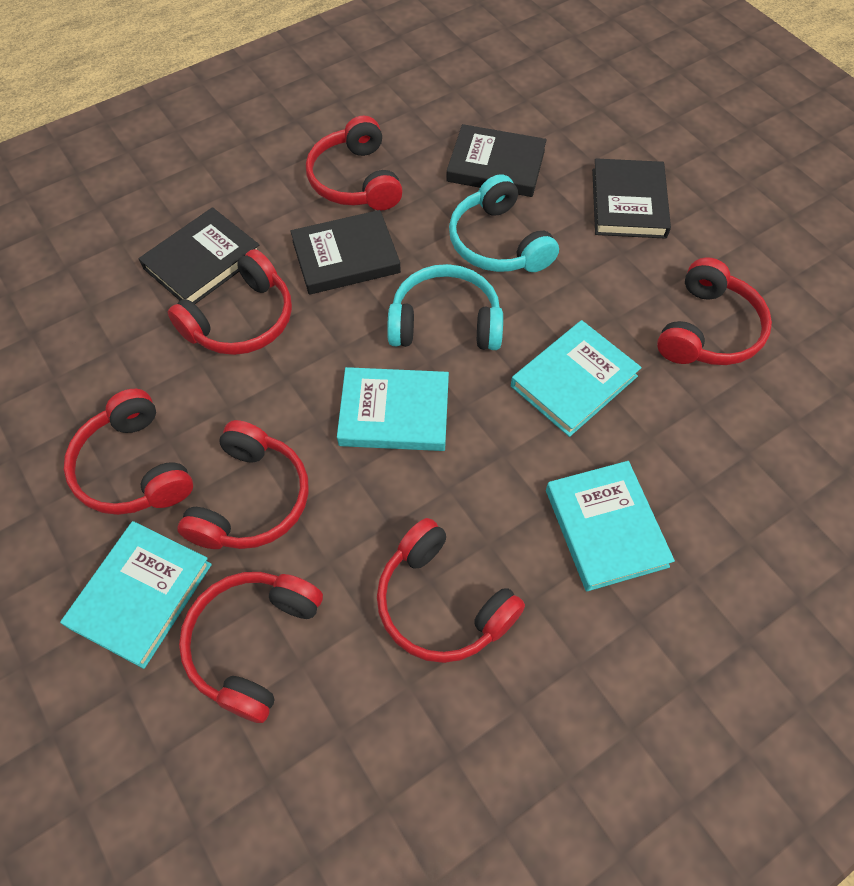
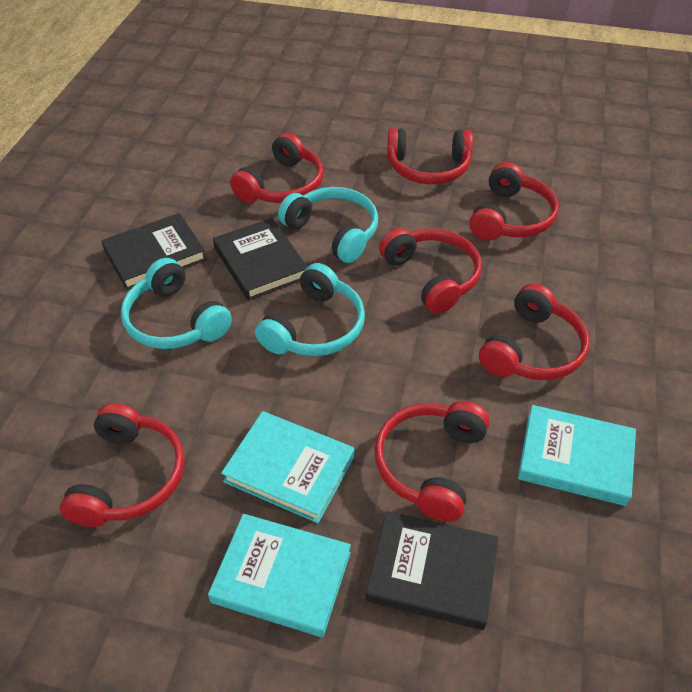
black book: [139,207,259,304] [290,210,401,295] [446,124,547,197] [592,158,671,239] = 4 -> [101,213,207,290] [213,218,308,301] [366,511,499,630] = 3
turquoise book: [60,521,212,669] [337,367,449,451] [511,320,642,437] [546,461,675,591] = 4 -> [208,514,351,637] [221,411,354,523] [518,405,636,506] = 3
turquoise headphones: [387,264,503,350] [449,174,559,272] = 2 -> [121,258,232,349] [255,263,365,356] [278,187,378,263] = 3

